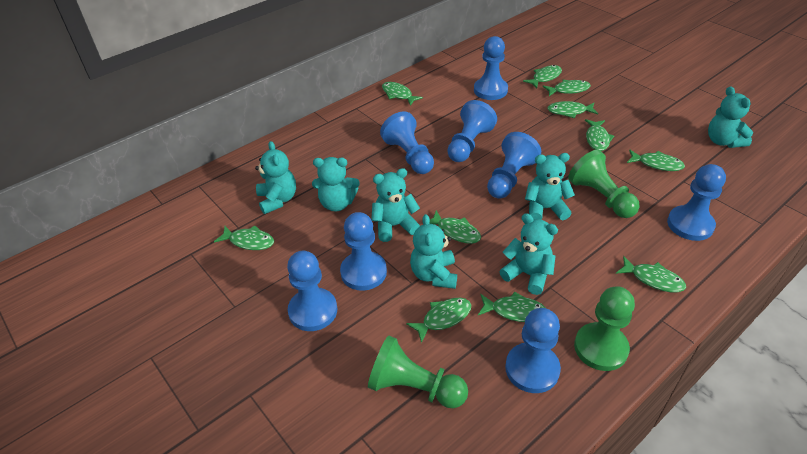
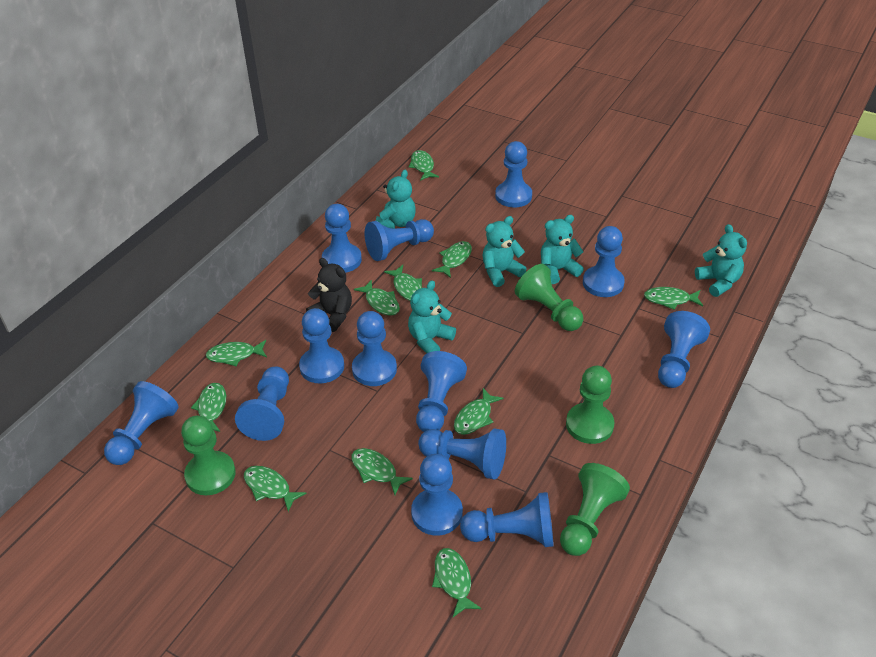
black teddy bear: none = 0 -> [306,258,352,332] = 1
blue pawn: [287,251,337,331] [340,212,387,291] [380,111,434,174] [447,100,497,162] [474,36,508,100] [487,132,541,199] [505,308,561,393] [667,164,726,241] = 8 -> [104,381,179,465] [235,367,289,441] [299,308,344,384] [322,204,362,273] [352,311,397,386] [365,219,434,261] [411,454,463,536] [416,351,467,432] [418,428,506,480] [460,492,554,547] [495,141,532,207] [583,226,625,297] [658,311,710,388] = 13
green pawn: [368,336,468,408] [568,150,640,218] [574,286,635,371] = 3 -> [181,416,236,495] [515,264,583,331] [560,463,630,556] [566,366,615,444] = 4
turquoise teddy bear: [255,141,296,214] [312,157,360,212] [371,168,420,242] [410,214,457,289] [499,213,558,295] [525,153,575,220] [708,86,753,148] = 7 -> [376,170,416,228] [408,280,456,353] [483,216,526,287] [541,215,584,284] [695,224,747,297] = 5

